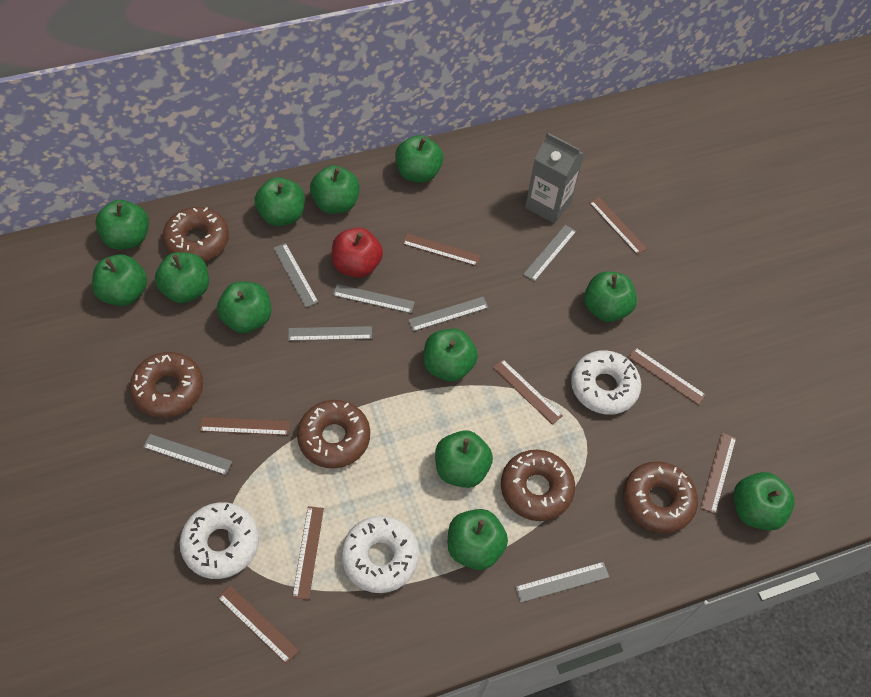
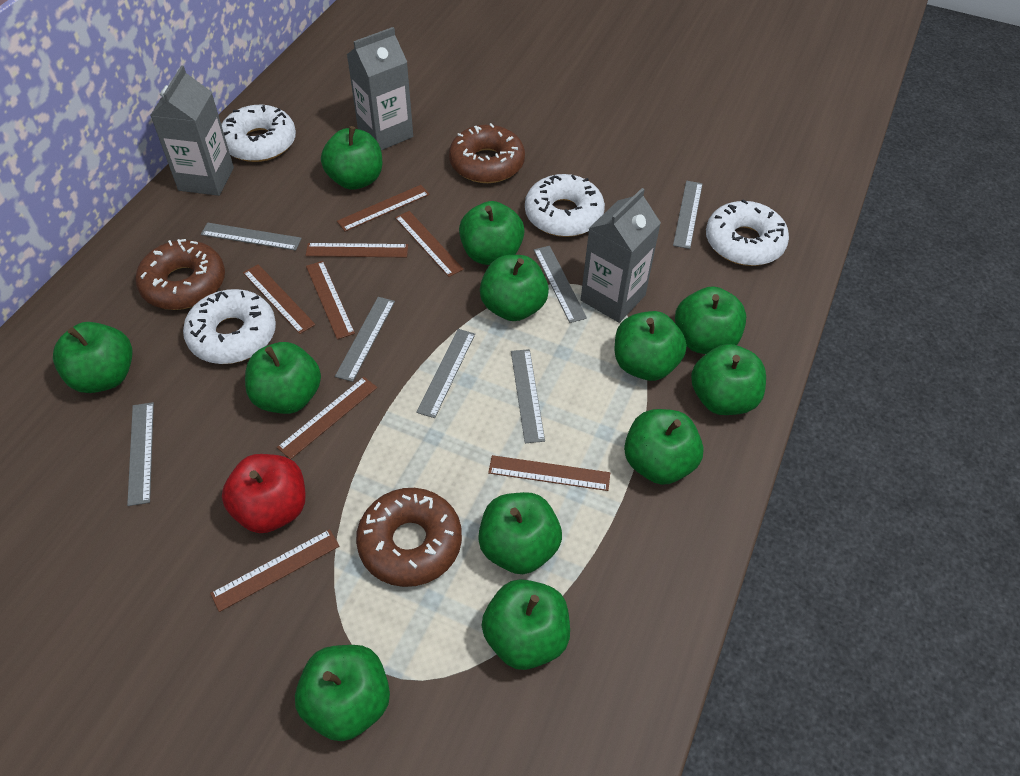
brown donut: [130,352,203,418] [162,207,229,261] [297,400,370,468] [501,450,575,521] [623,461,698,534] = 5 -> [135,239,225,310] [356,488,462,587] [449,123,525,183] = 3
grey carton: [525,132,584,224] = 1 -> [150,66,234,196] [347,27,413,150] [581,188,661,323] = 3
white donut: [180,502,259,579] [341,516,419,593] [571,350,641,415] = 3 -> [183,289,276,364] [221,105,296,162] [525,174,605,237] [706,199,789,266] = 4

